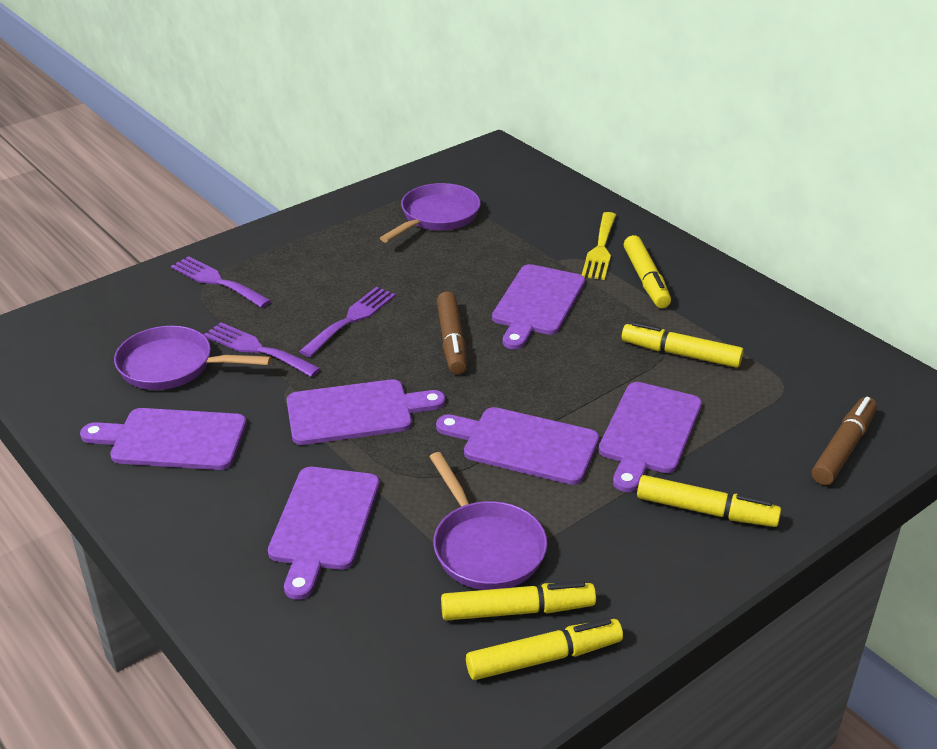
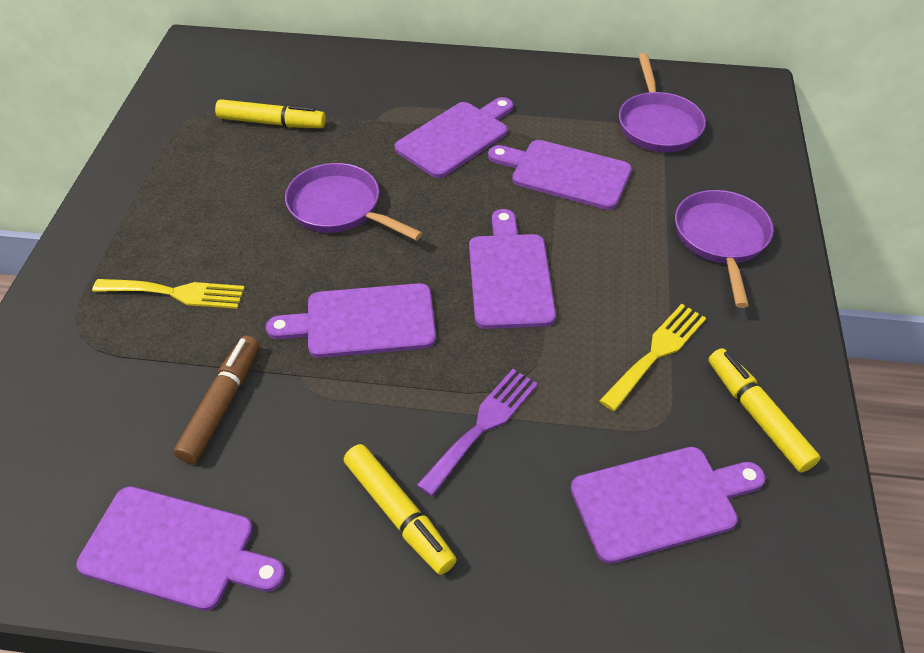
brown marker: [437,291,467,374] [812,397,877,485] = 2 -> [174,336,259,464] = 1
purple fork: [171,256,271,308] [204,322,321,377] [299,287,396,357] = 3 -> [417,369,538,496] = 1
yellow fork: [582,212,616,280] = 1 -> [92,279,245,309] [599,304,706,411] = 2
yellow marker: [441,581,596,621] [466,618,623,680] [622,322,744,368] [624,235,671,308] [637,475,781,527] = 5 -> [215,99,326,128] [344,444,457,575] [708,348,821,473] = 3

